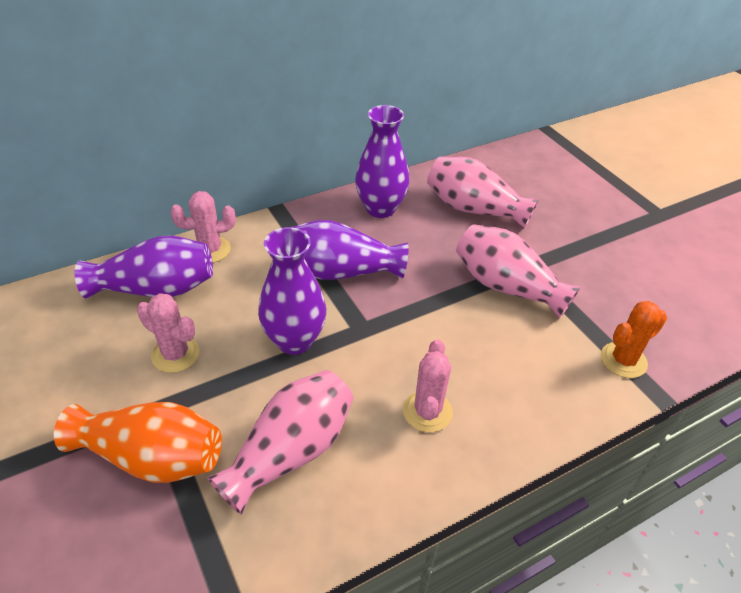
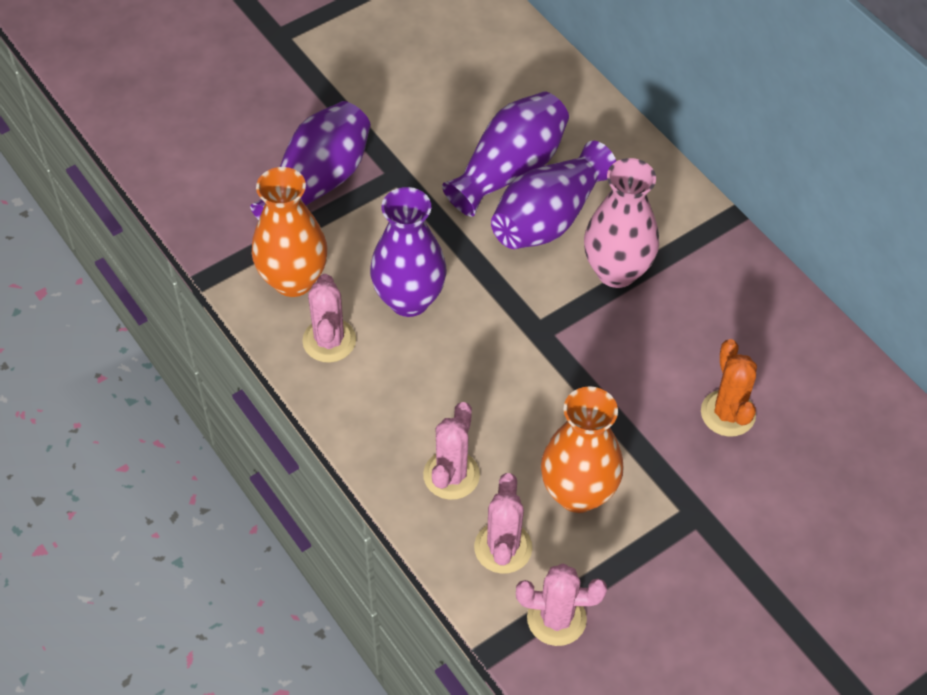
orange vase: [54,402,222,483] = 1 -> [252,167,328,297] [541,386,624,513] = 2
pink cactus: [137,293,199,373] [170,191,236,263] [403,339,453,432] = 3 -> [302,274,356,363] [423,402,480,500] [474,473,532,574] [516,563,607,646] = 4
pink vase: [207,370,353,515] [427,156,539,229] [456,224,581,319] = 3 -> [584,158,659,288] = 1

